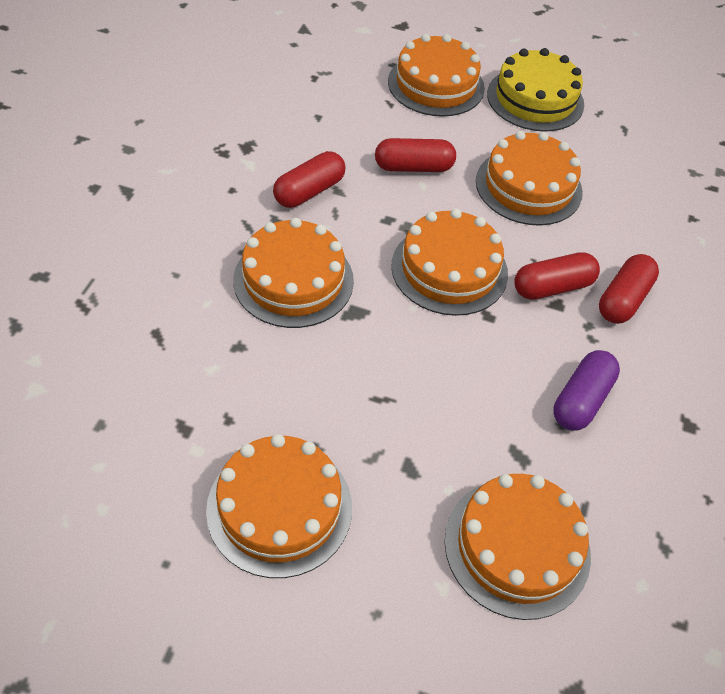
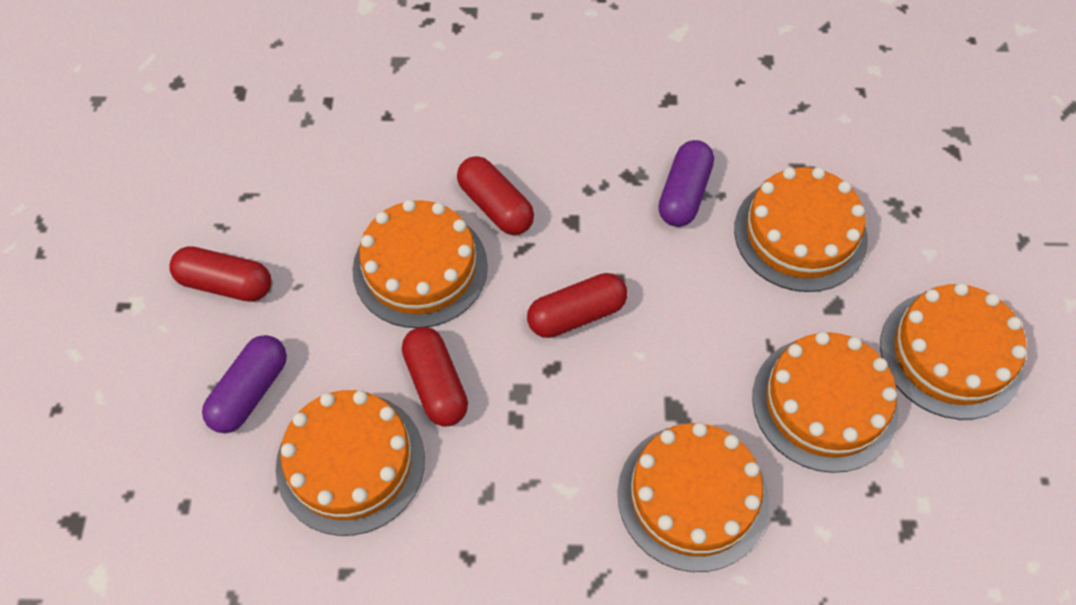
purple capsule: [553,350,620,430] = 1 -> [202,335,287,433] [658,140,714,227] = 2
yellow cake: [487,48,584,132] = 1 -> none = 0

